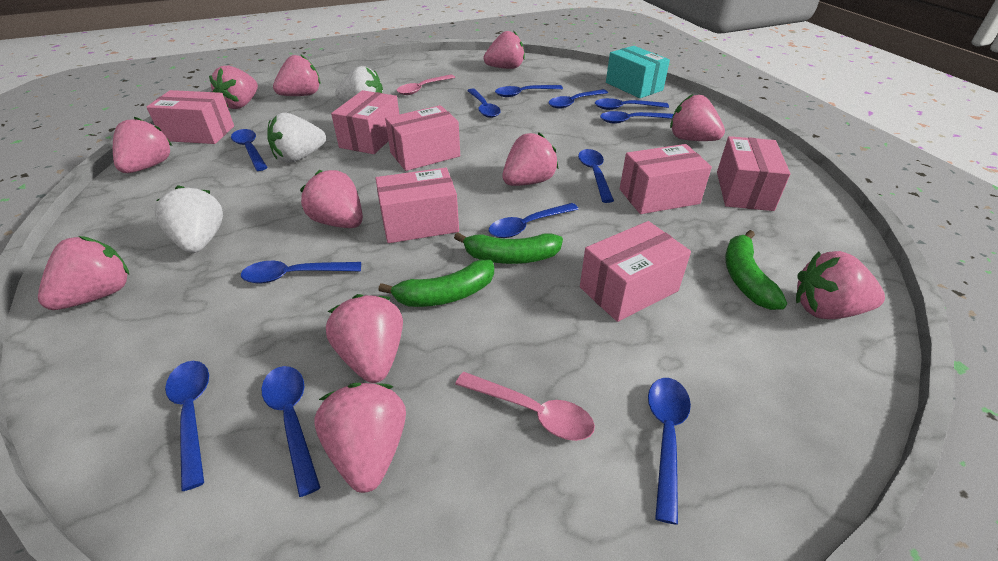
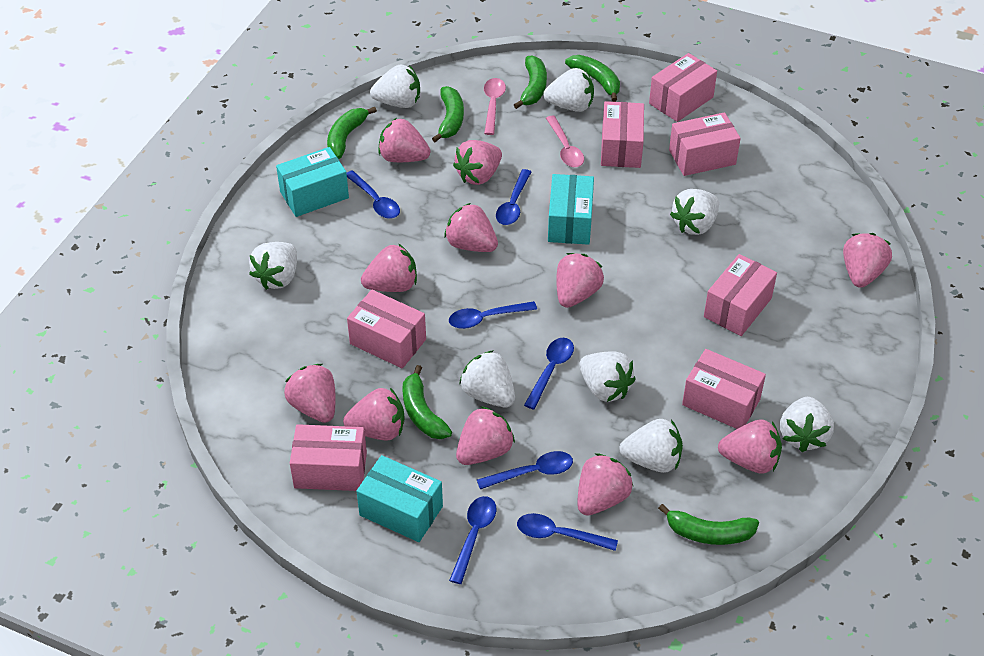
blue spoon: [165,361,209,491] [231,129,268,171] [241,261,361,284] [261,366,321,497] [467,88,501,118] [489,203,578,238] [495,85,563,97] [549,89,608,109] [578,149,614,203] [595,98,669,110] [600,111,673,124] [648,378,691,525] = 12 -> [347,170,400,219] [449,301,537,329] [449,496,497,584] [477,451,573,489] [496,169,531,225] [517,513,618,551] [524,338,574,410] = 7
green banana: [379,259,494,307] [454,232,563,264] [725,230,787,310] = 3 -> [327,107,377,159] [402,365,452,439] [432,86,464,142] [514,55,547,109] [565,55,620,102] [658,504,759,545] = 6
turquoise box: [606,46,670,98] = 1 -> [276,147,349,217] [357,455,443,542] [548,174,594,245] = 3
white strawberry: [154,185,223,253] [267,113,326,163] [335,66,383,103] = 3 -> [249,242,297,290] [370,65,420,108] [459,350,515,407] [543,68,594,112] [579,351,636,402] [619,419,683,473] [670,189,719,235] [780,397,834,452] = 8

